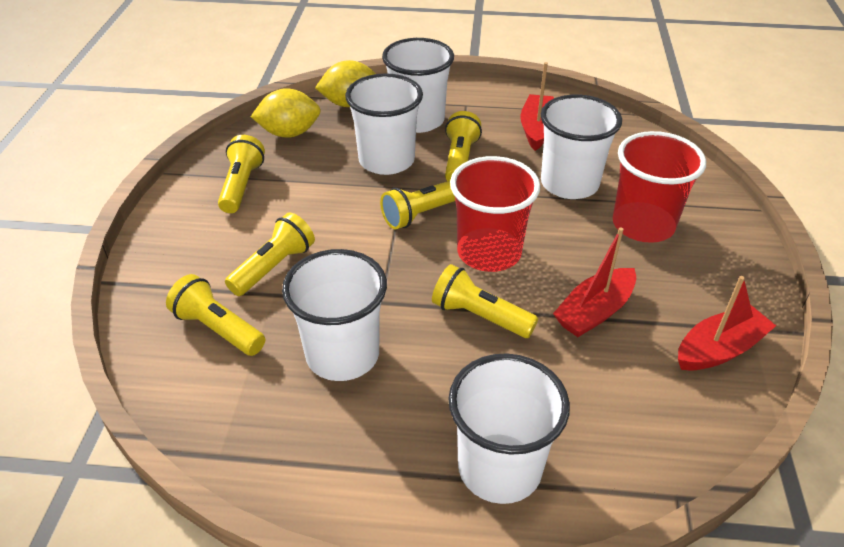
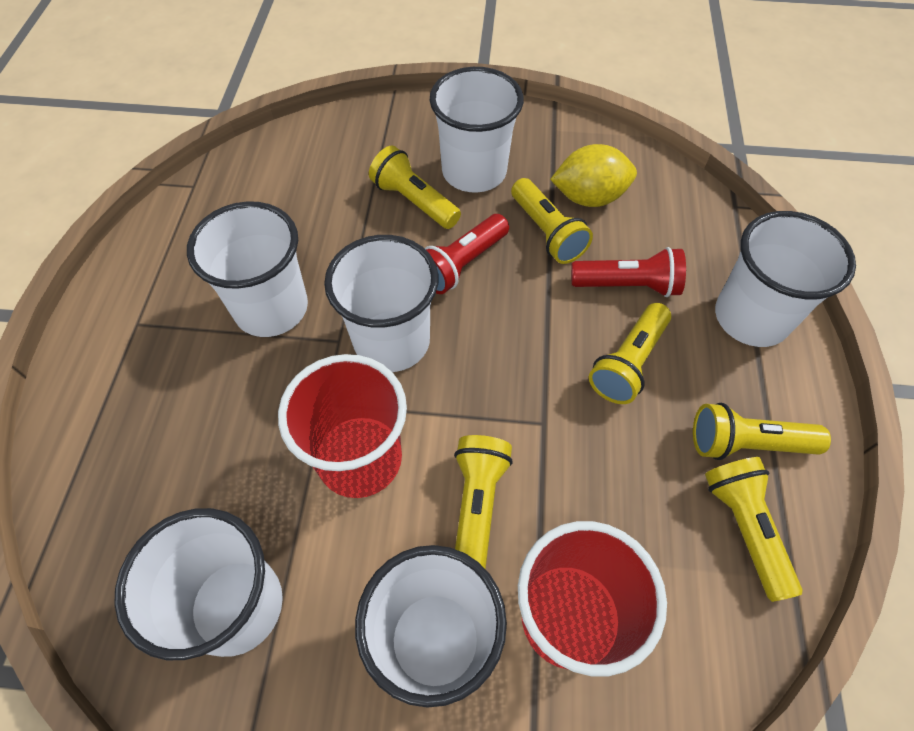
red boat: [520,62,554,151] [553,227,636,337] [678,276,776,371] = 3 -> none = 0
red flashlight: none = 0 -> [424,214,509,294] [571,247,686,297] = 2
white cup: [282,249,387,381] [345,73,423,175] [382,38,454,133] [448,354,570,504] [541,94,622,199] = 5 -> [114,508,283,660] [187,201,308,337] [324,235,439,372] [355,545,507,708] [430,67,524,193] [715,211,856,347] = 6
yellow lemon: [251,88,321,138] [315,60,376,107] = 2 -> [550,144,637,207] = 1

